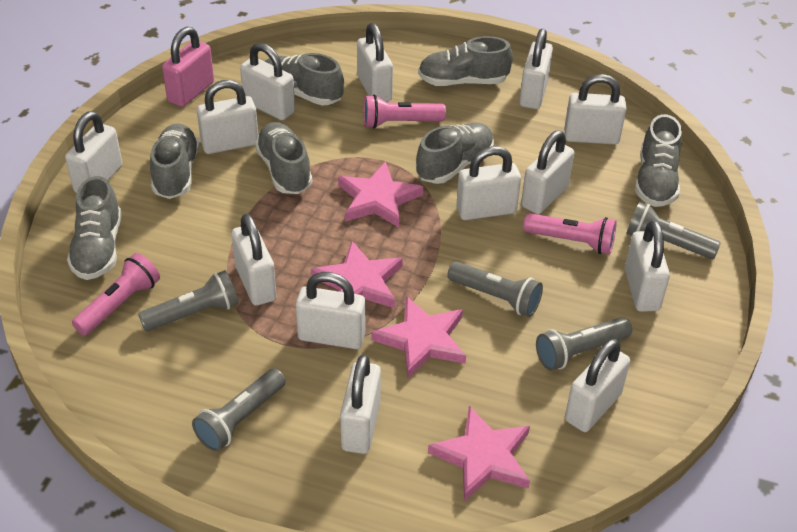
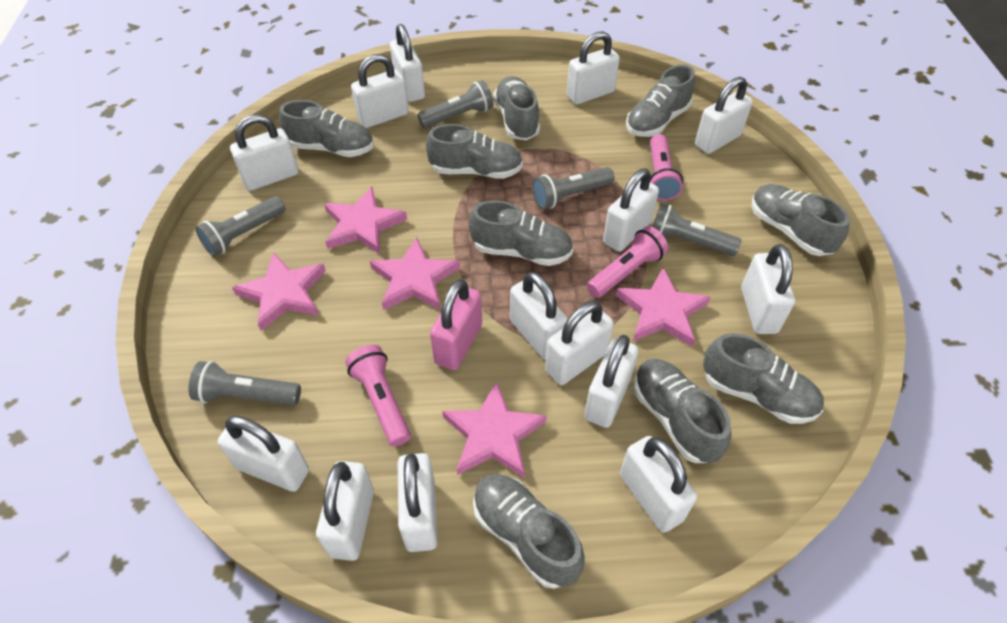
grey shoe: [67,176,122,280] [150,124,200,199] [255,122,312,194] [265,53,344,106] [416,122,494,184] [418,36,513,86] [635,114,682,207] = 7 -> [279,100,373,157] [426,124,523,179] [469,200,573,266] [473,474,585,589] [493,76,540,141] [626,65,695,137] [633,359,731,463] [703,333,824,424] [751,184,850,256] = 9
pink star: [311,241,403,308] [338,161,423,228] [371,296,466,378] [428,406,530,501] = 4 -> [232,252,326,331] [324,187,407,255] [370,237,460,310] [442,381,547,478] [616,267,711,347] = 5
white padlock: [65,111,122,193] [197,80,258,154] [232,214,277,306] [240,43,295,120] [296,272,365,349] [340,354,381,454] [357,23,393,102] [456,146,521,220] [519,29,553,109] [521,130,574,214] [564,74,626,145] [565,339,630,432] [625,220,670,312] = 13 -> [218,416,309,492] [230,114,299,191] [316,461,374,561] [351,54,409,128] [390,24,425,102] [398,453,438,552] [510,272,568,360] [545,301,614,385] [567,31,620,105] [584,335,638,428] [603,168,659,252] [620,436,697,533] [695,77,753,154] [741,244,795,334] = 14

